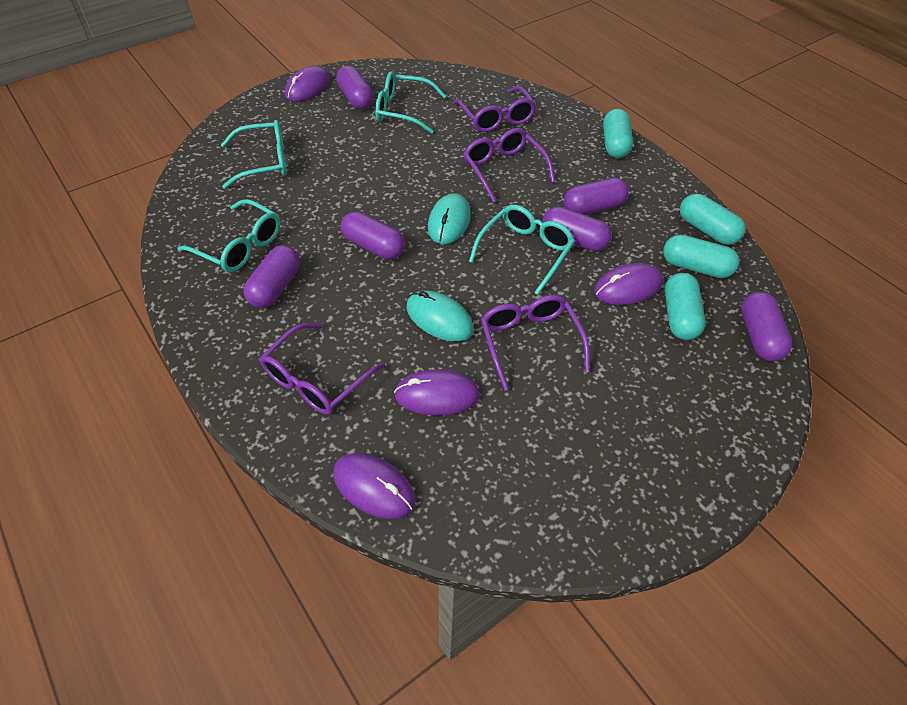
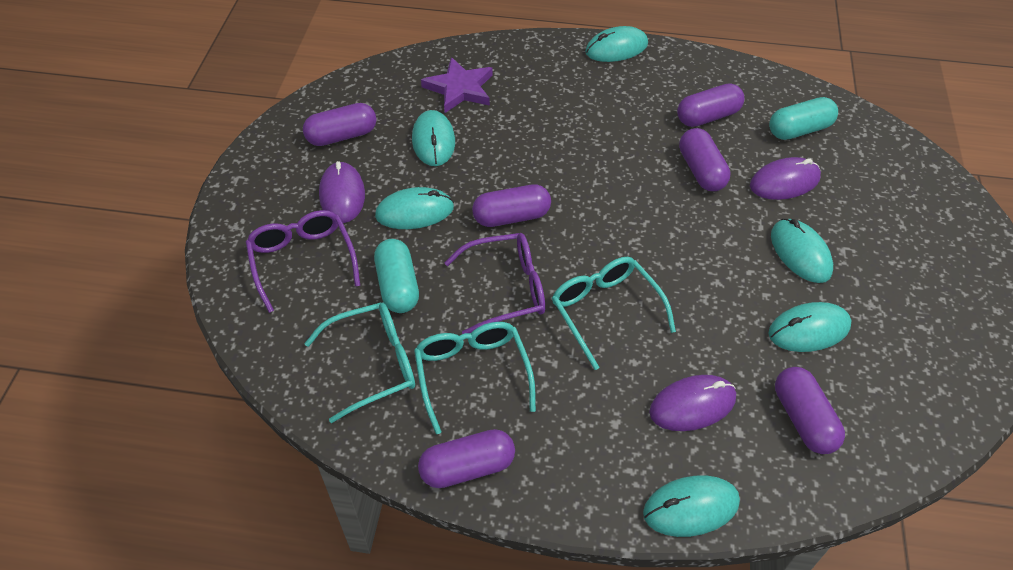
purple glasses: [260,323,385,415] [453,86,537,132] [464,128,555,203] [481,295,590,391] = 4 -> [246,210,360,313] [444,233,545,334] = 2
purple mouse: [285,66,330,101] [333,453,415,519] [394,369,480,416] [594,263,663,305] = 4 -> [319,161,365,223] [649,375,736,431] [750,157,821,200] = 3
purple star: none = 0 -> [421,57,493,113] = 1
turquoise capsule: [603,109,633,158] [663,235,739,278] [664,273,706,340] [680,194,746,245] = 4 -> [374,239,419,313] [769,97,838,140] = 2
turquoise glasses: [177,199,280,272] [221,120,287,189] [375,72,446,134] [469,205,575,295] = 4 -> [304,302,415,423] [414,322,536,434] [552,257,676,370] = 3
turquoise mouse: [406,291,474,341] [428,193,471,244] = 2 -> [375,187,454,229] [412,110,455,166] [585,26,648,62] [643,475,740,537] [768,302,852,352] [771,219,833,283] = 6

